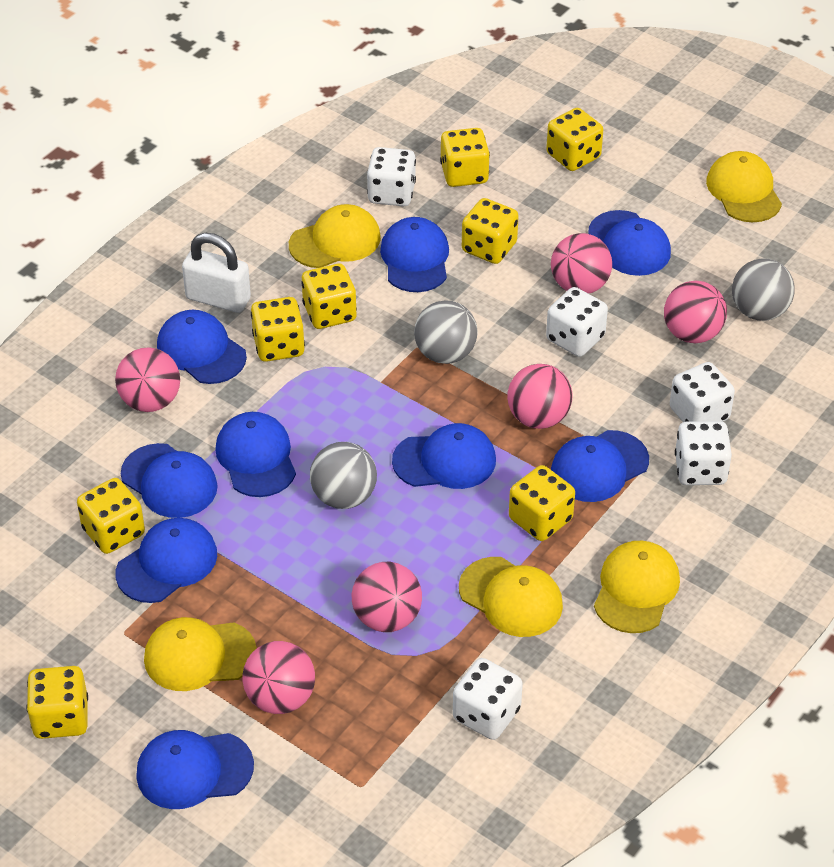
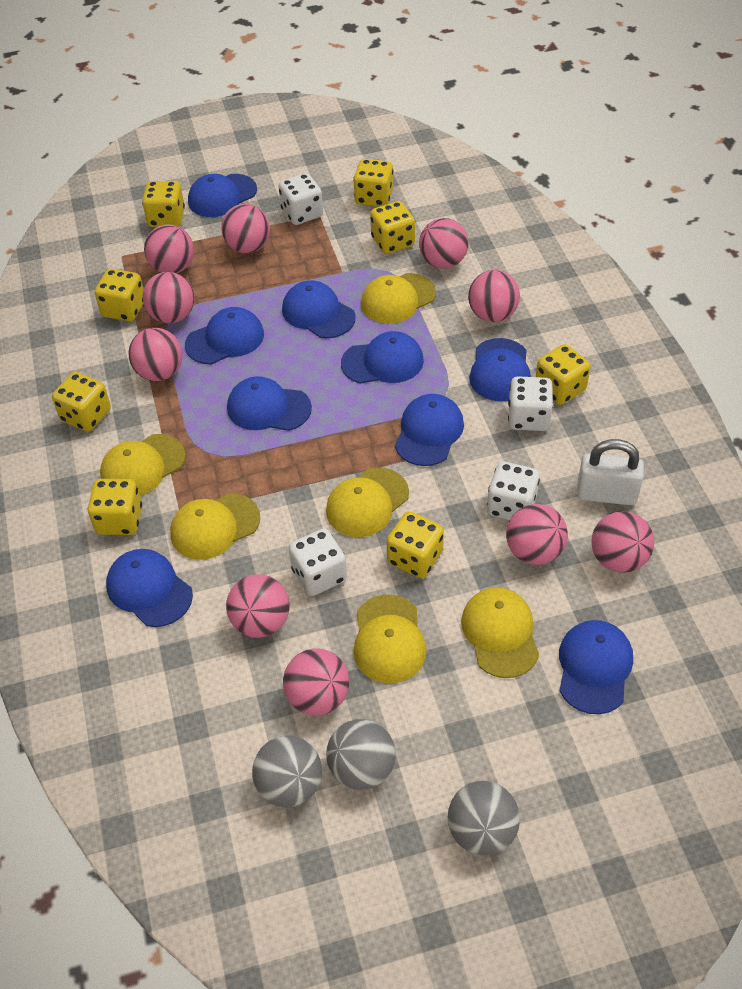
pink ball: [115,347,180,412] [243,641,315,714] [352,562,422,632] [507,364,573,429] [551,233,612,294] [664,281,727,344] = 6 -> [129,328,182,381] [143,272,194,324] [144,224,194,273] [221,204,270,253] [226,574,290,638] [283,648,349,716] [419,218,469,269] [468,270,520,322] [506,504,568,565] [591,511,654,573] = 10
white dice: [367,147,416,206] [453,658,523,740] [546,287,608,357] [670,362,735,422] [675,421,732,485] = 5 -> [278,173,323,225] [288,528,347,596] [487,461,540,520] [508,376,553,431] = 4
yellow cap: [144,617,257,691] [289,204,381,268] [459,557,563,637] [594,541,680,633] [706,151,782,222] = 5 -> [100,434,186,496] [170,493,260,560] [326,467,409,537] [354,595,426,683] [361,273,436,324] [461,587,539,678] = 6

